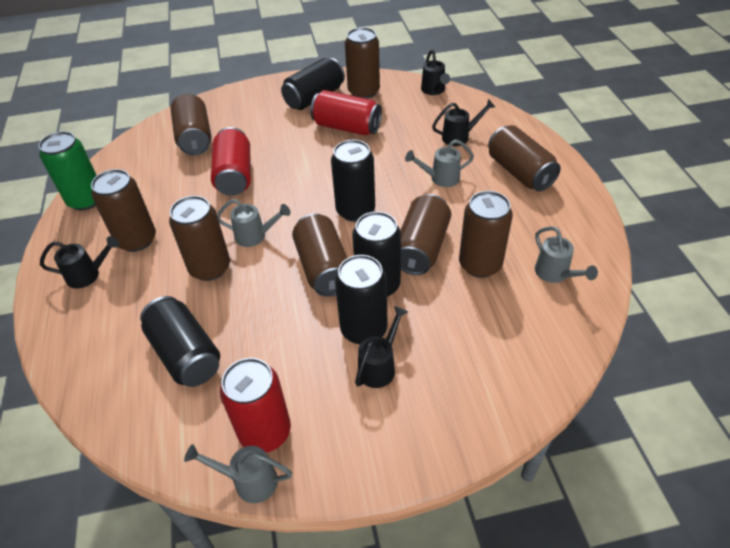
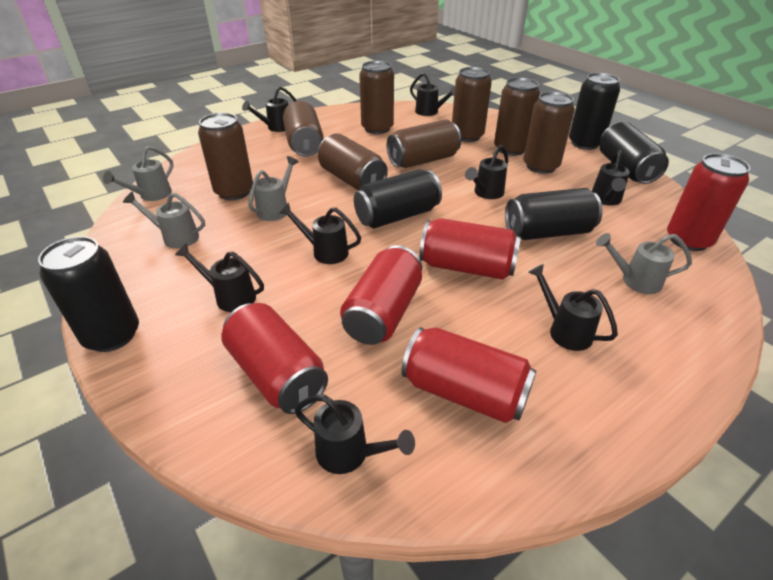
black watering can: [40,236,119,289] [355,306,408,388] [421,50,450,95] [432,99,495,146] = 4 -> [175,243,264,312] [242,87,297,132] [279,203,361,264] [295,395,415,474] [410,73,455,116] [465,145,508,199] [528,264,618,351] [592,150,630,205] = 8
green can: [39,131,97,211] = 1 -> none = 0
red can: [211,127,251,196] [220,358,291,453] [310,90,382,136] = 3 -> [221,303,328,414] [340,245,422,345] [401,327,537,423] [419,218,521,279] [667,153,750,251] = 5

